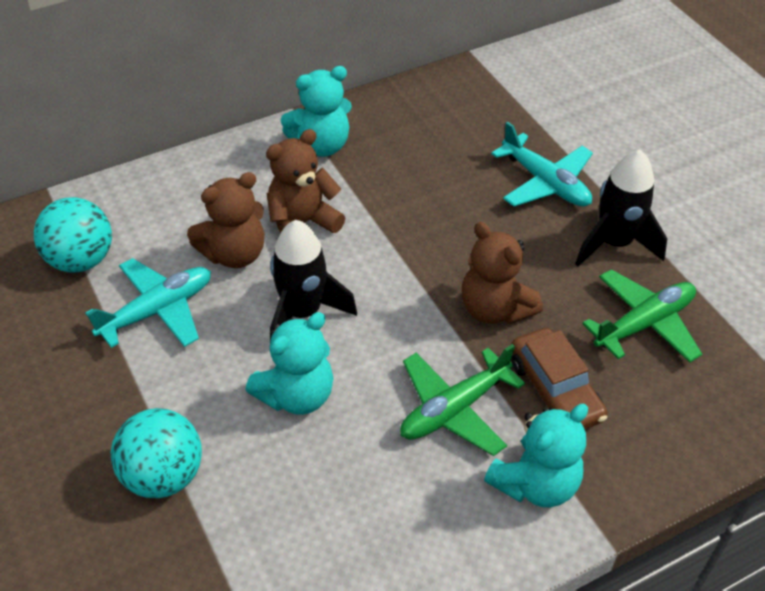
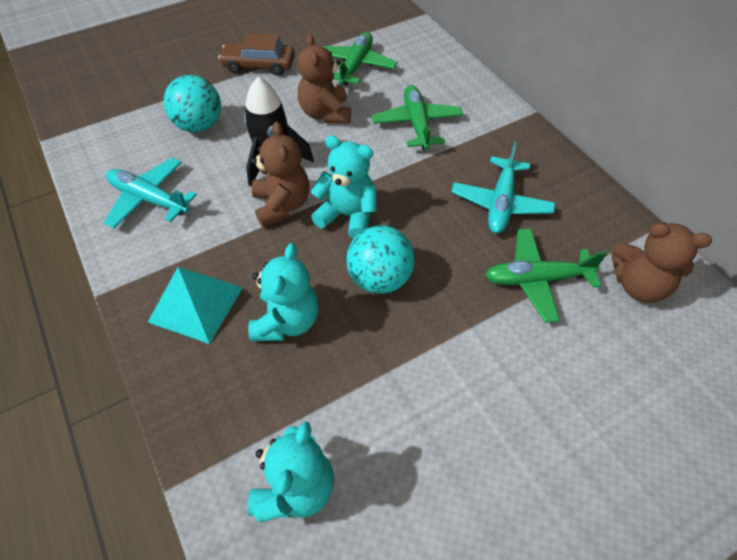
black rocket: [270,220,357,342] [575,150,667,266] = 2 -> [244,77,314,186] = 1
green plane: [400,344,525,456] [582,269,702,363] = 2 -> [323,32,398,86] [372,85,463,150] [485,229,607,323] = 3
turquoise pyramid: none = 0 -> [148,267,243,344] = 1

